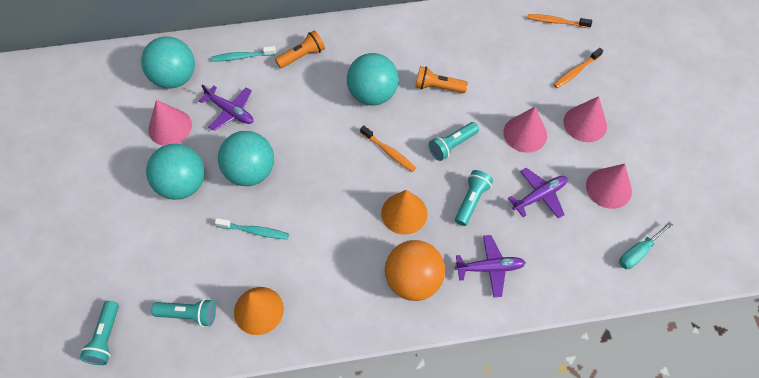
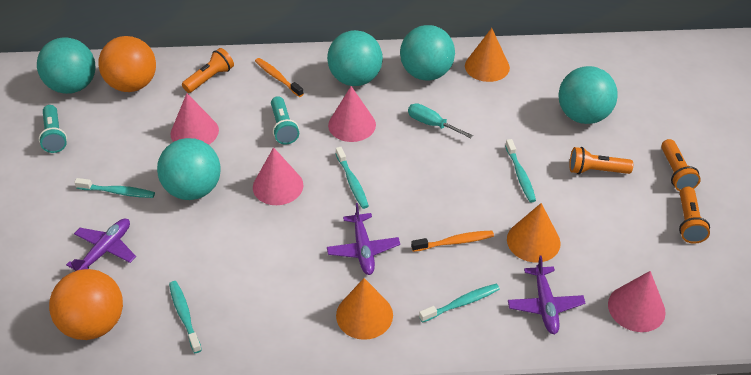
orange ball: [385,240,445,301] = 1 -> [49,269,123,340] [98,36,156,92] = 2
orange cone: [234,287,284,335] [381,190,428,235] = 2 -> [336,278,393,340] [465,28,510,82] [507,203,560,263] = 3
orange flashlight: [275,30,325,68] [416,66,468,93] = 2 -> [182,48,234,93] [569,147,633,174] [661,139,701,191] [679,187,710,244] = 4
orange toothbrush: [360,125,416,172] [528,14,592,28] [553,48,603,88] = 3 -> [255,58,304,97] [411,231,494,252] = 2
turquoise ball: [141,36,195,89] [146,144,205,200] [218,131,274,186] [347,53,399,106] = 4 -> [37,37,95,94] [157,138,221,200] [327,30,383,86] [400,25,455,80] [559,66,618,124] = 5
turquoise flashlight: [80,301,119,365] [151,299,216,327] [429,122,479,161] [455,170,493,226] = 4 -> [39,105,67,153] [271,96,299,145] = 2
turquoise toothbrush: [211,46,276,62] [215,218,289,240] = 2 -> [74,178,155,198] [169,281,202,353] [336,147,369,209] [419,284,500,323] [505,139,536,202] = 5

